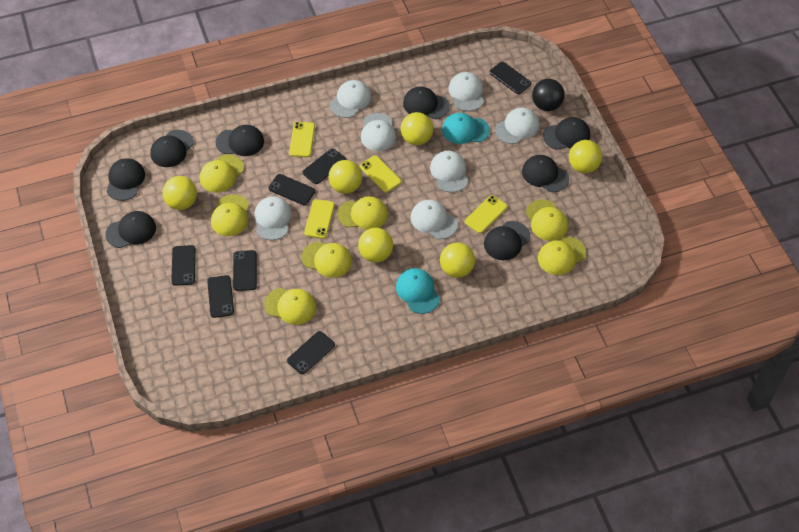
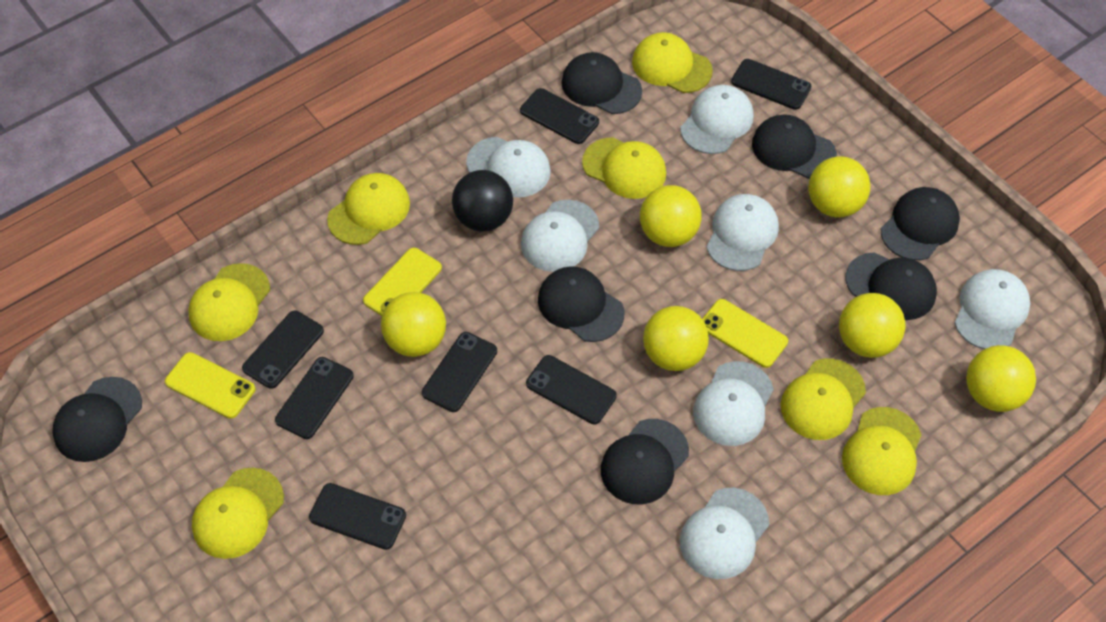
black cap: [105,211,156,248] [106,158,145,201] [151,130,194,167] [216,125,264,156] [403,86,450,119] [484,221,531,260] [522,155,569,192] [543,117,590,150] = 8 -> [52,377,142,462] [538,266,624,342] [561,52,642,114] [601,419,689,504] [752,114,837,179] [845,252,937,320] [881,187,960,260] = 7
turquoise cap: [396,268,440,314] [442,113,490,144] = 2 -> none = 0
yellow phone: [289,122,315,157] [304,199,335,239] [360,155,401,193] [465,195,507,233] = 4 -> [165,352,255,419] [363,248,442,316] [702,299,788,368] = 3

